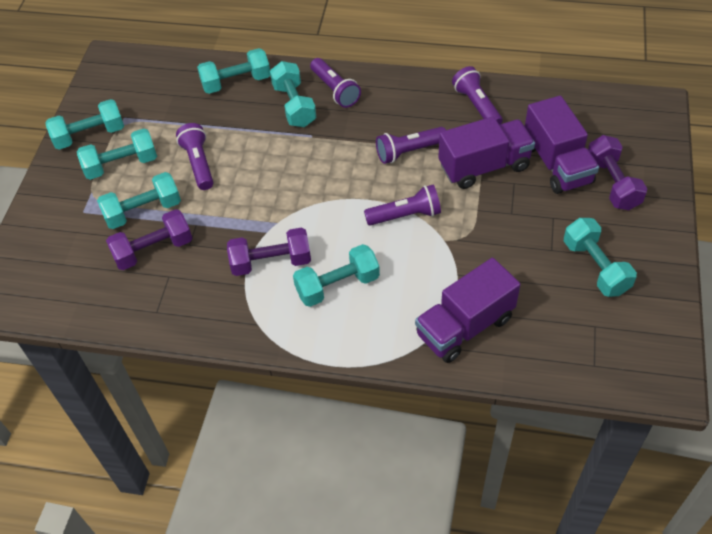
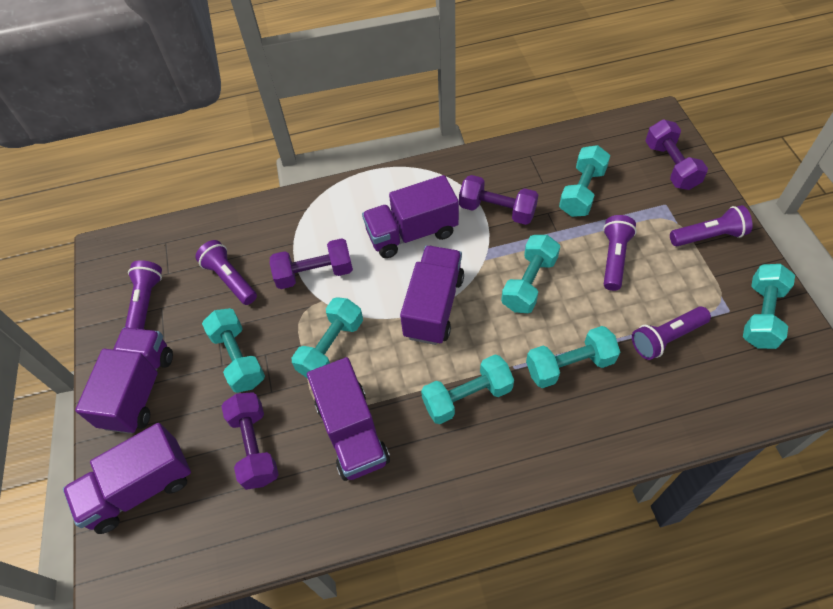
purple dumbbell: [106,209,192,270] [227,228,311,276] [588,135,647,210] = 3 -> [221,392,279,490] [270,238,353,289] [459,175,538,225] [645,119,708,190] = 4
purple truck: [415,258,521,363] [438,117,535,189] [525,96,599,194] = 3 -> [63,423,191,534] [75,327,173,434] [307,357,390,481] [362,175,459,258] [400,246,464,345] = 5

